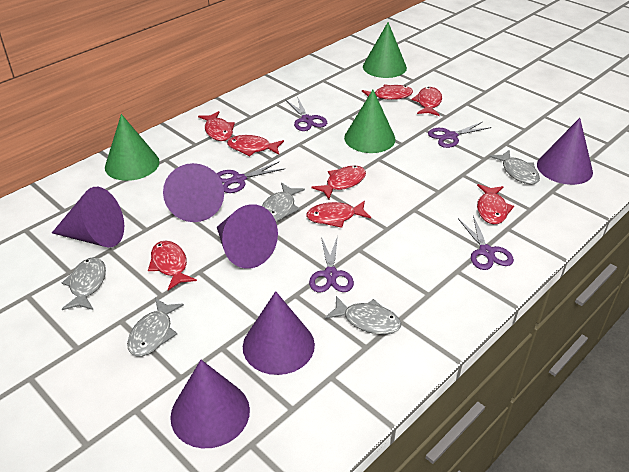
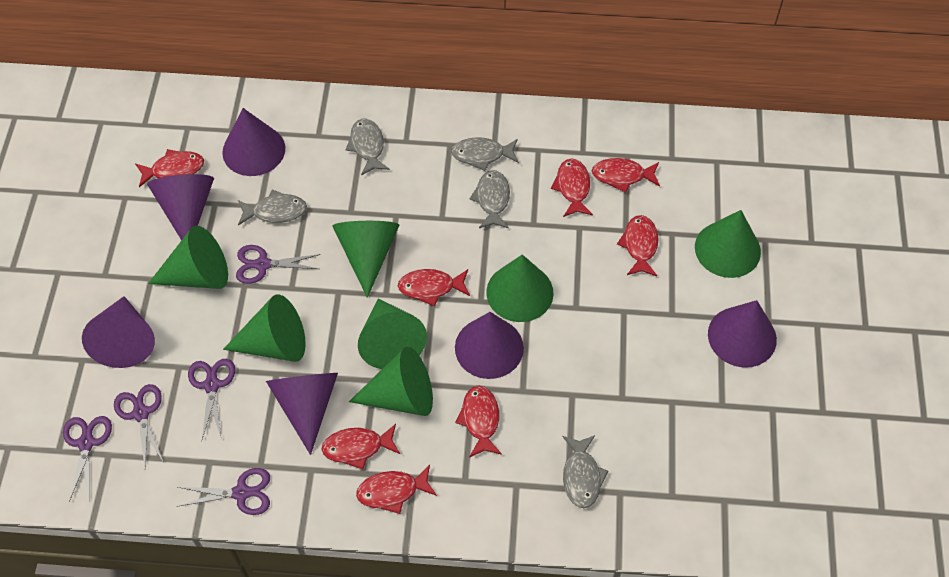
green cone: [105,114,160,181] [344,90,396,153] [363,22,407,78] = 3 -> [148,226,228,289] [223,294,306,362] [332,221,399,298] [349,347,433,416] [358,298,427,369] [486,254,554,322] [695,210,761,278] = 7

